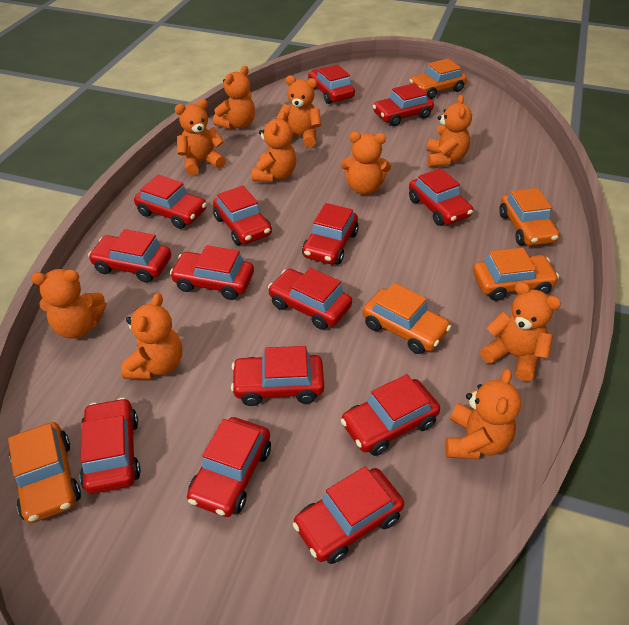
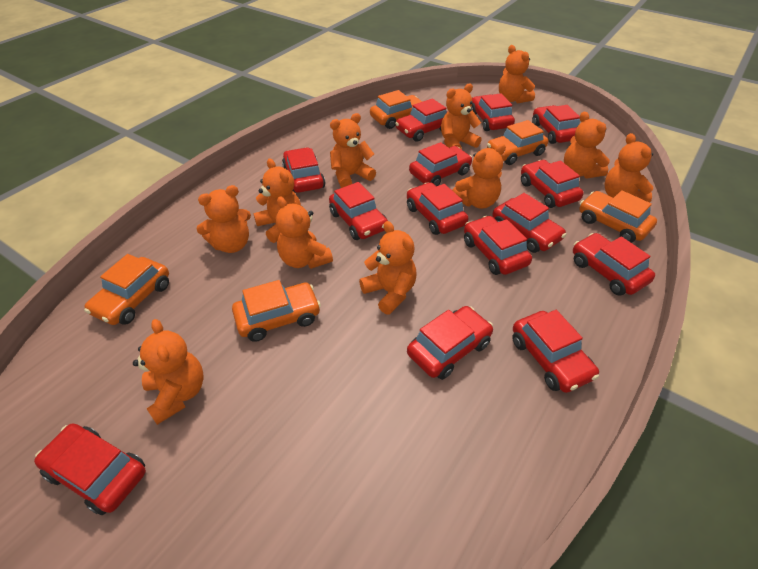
orange teddy bear: [31,269,106,339] [121,293,182,379] [175,99,226,176] [213,66,255,130] [252,111,296,182] [276,76,321,147] [341,132,391,195] [427,95,472,167] [445,369,521,459] [480,282,561,381] = 10 -> [133,319,204,425] [197,185,251,253] [253,158,301,243] [276,197,333,269] [330,113,376,188] [359,221,416,314] [441,83,482,150] [452,144,506,209] [499,45,535,103] [564,112,610,178] [604,133,654,203] = 11

